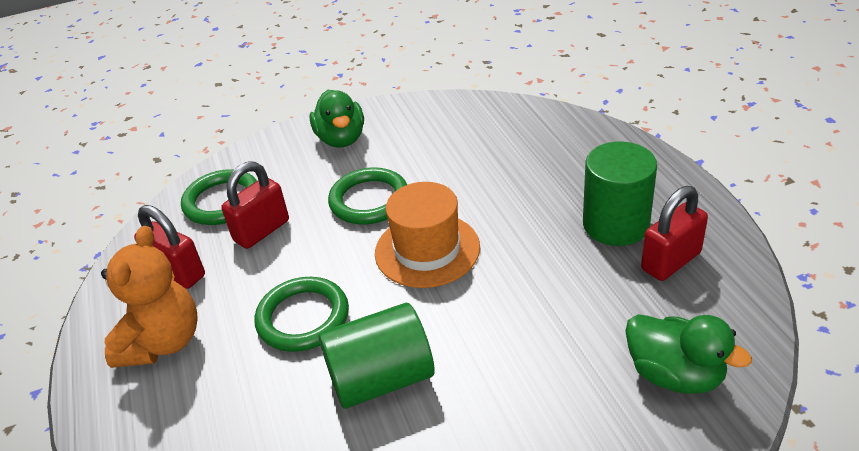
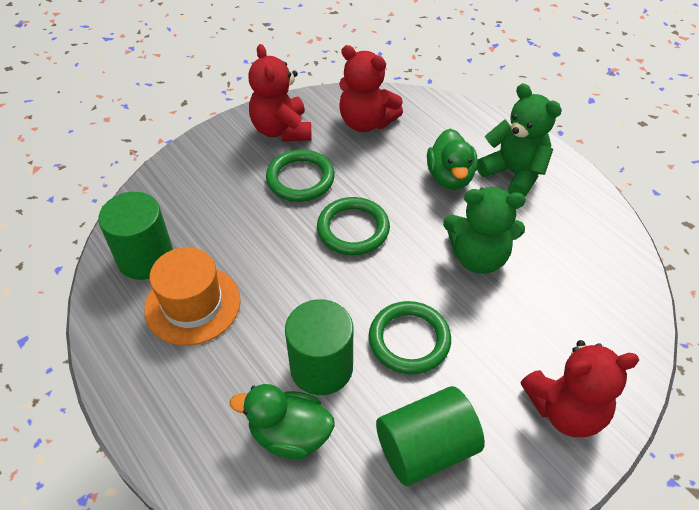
green cylinder: [318,303,434,409] [583,142,657,246] = 2 -> [98,192,173,280] [285,299,353,395] [376,386,485,486] = 3
green teddy bear: none = 0 -> [443,187,526,274] [477,84,562,197] = 2
orange teddy bear: [101,226,197,368] = 1 -> none = 0
red padlock: [134,205,205,289] [221,161,289,249] [641,186,708,281] = 3 -> none = 0
red teddy bear: none = 0 -> [248,44,311,141] [339,45,403,132] [521,340,639,437] = 3

